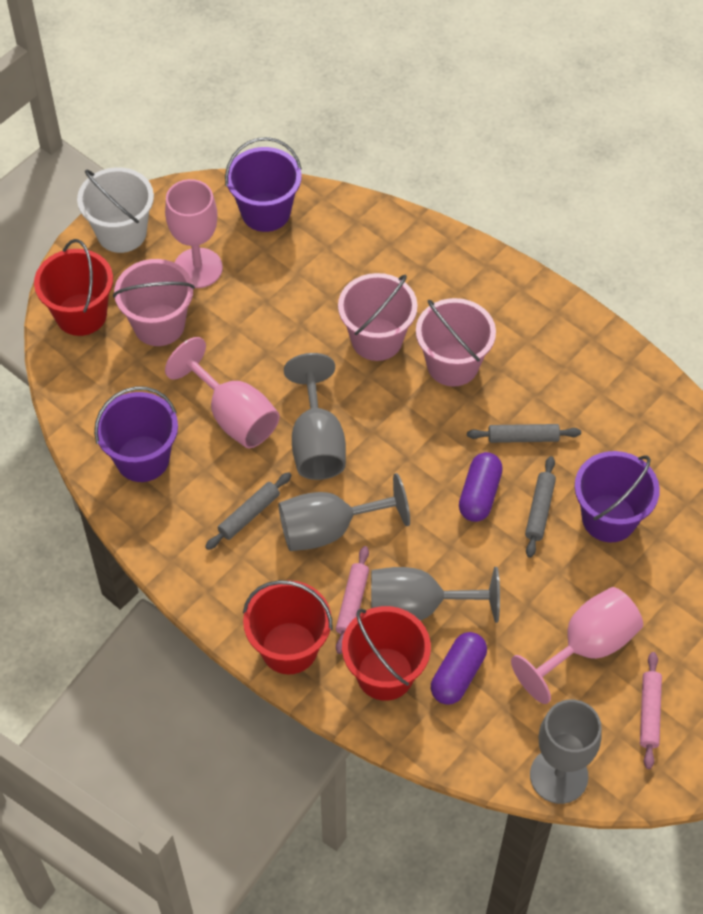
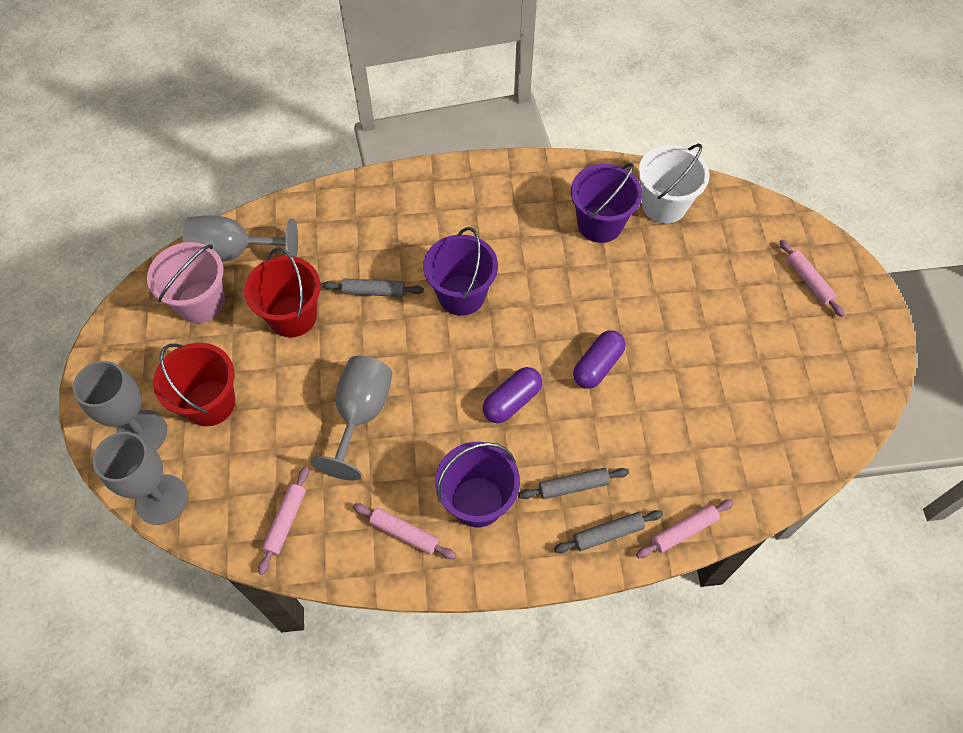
pink bucket: [113,259,195,346] [338,273,417,361] [416,298,496,386] = 3 -> [147,242,225,323] = 1
pink goblet: [165,179,223,288] [165,337,280,448] [511,587,643,704] = 3 -> none = 0
pink rolling pin: [336,546,369,654] [640,652,662,769] = 2 -> [258,466,309,575] [353,503,456,559] [636,499,734,558] [780,240,845,317] = 4
red bucket: [34,239,113,336] [243,580,333,674] [342,606,431,701] = 3 -> [153,343,235,426] [244,248,321,337] = 2

